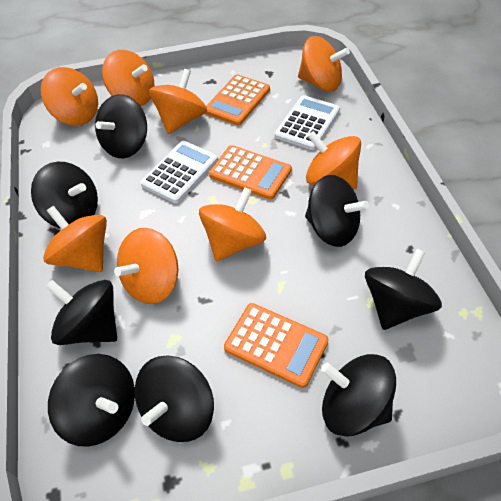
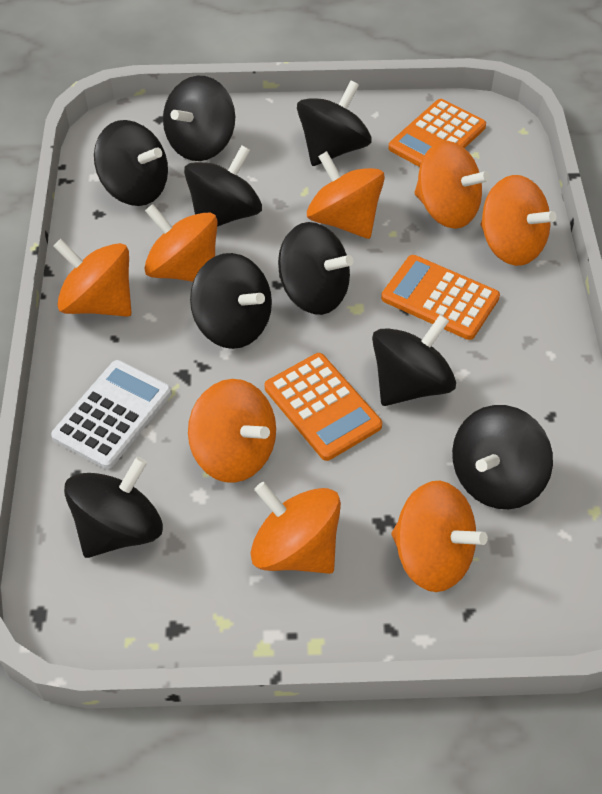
black spinning top: [31,162,98,228] [46,280,117,345] [48,354,135,447] [95,94,147,158] [134,356,214,442] [305,175,369,247] [321,354,396,437] [365,249,442,330] = 8 -> [64,457,163,558] [94,120,168,206] [163,76,235,161] [184,145,262,227] [190,253,272,349] [278,222,353,315] [297,81,372,166] [372,315,456,406] [452,405,553,509] = 9
white calculator: [140,141,218,203] [275,95,340,150] = 2 -> [51,360,172,469] = 1

